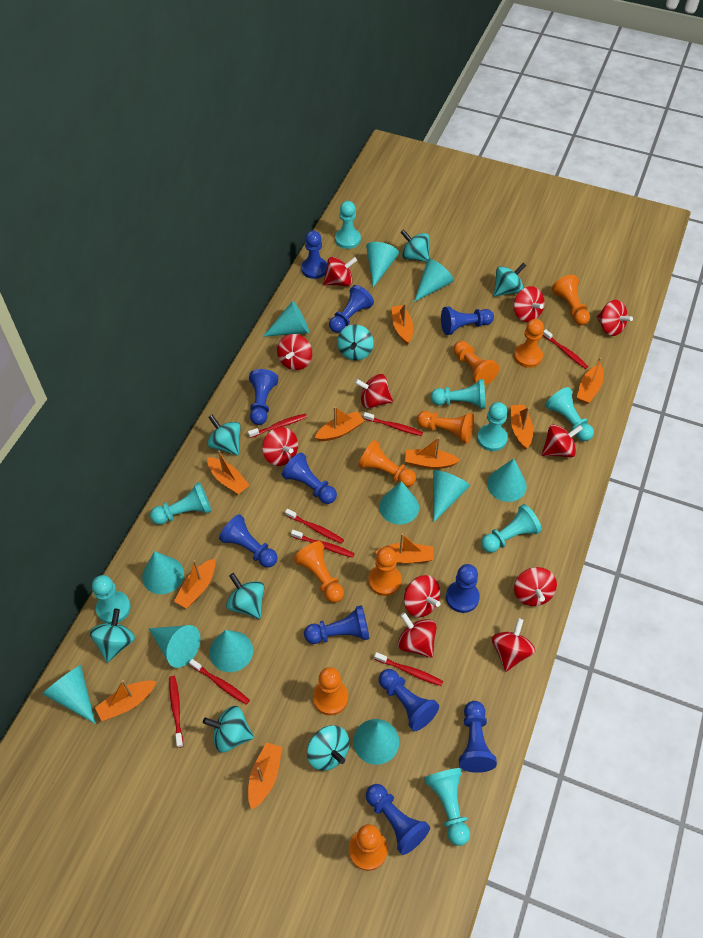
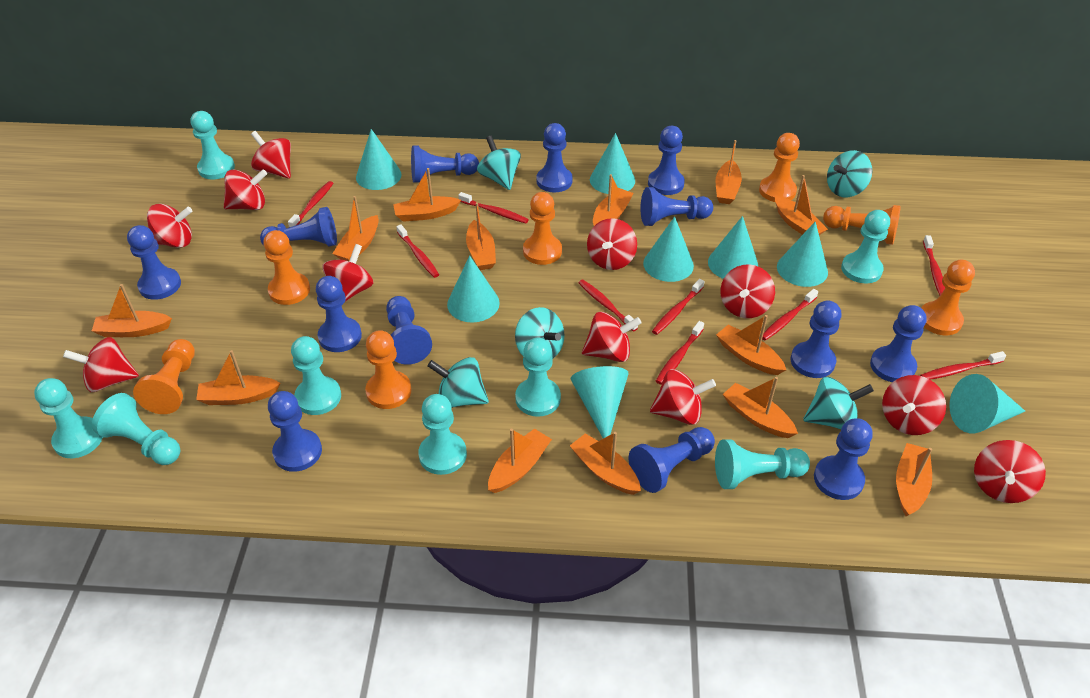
blue pawn: [219,514,278,567] [249,369,278,425] [282,452,337,504] [301,230,327,279] [304,605,369,644] [329,285,374,333] [366,784,430,855] [379,669,439,731] [441,307,494,335] [446,564,480,613] [459,701,497,773] = 11 -> [127,225,181,300] [260,207,337,246] [268,391,322,472] [316,276,362,352] [386,296,432,365] [411,146,479,183] [536,123,573,192] [629,427,715,493] [640,187,713,226] [648,126,685,195] [791,301,842,378] [814,418,873,500] [870,305,927,382] = 13
orange boat: [95,680,157,721] [174,559,215,609] [207,451,250,494] [248,742,283,810] [315,407,365,441] [375,533,434,564] [392,303,413,344] [405,437,460,469] [511,405,533,449] [577,357,603,404] = 10 -> [92,284,172,337] [196,350,281,405] [332,196,379,261] [393,168,461,222] [466,202,496,270] [488,428,552,493] [570,432,641,495] [593,174,634,226] [716,140,742,204] [716,315,786,375] [723,377,798,438] [775,175,828,235] [896,443,932,516] = 13
orange pawn: [294,541,344,603] [313,667,348,715] [349,824,388,871] [358,440,416,487] [368,547,401,596] [417,411,474,443] [453,341,499,386] [514,319,544,368] [552,275,590,325] = 9 -> [133,339,195,414] [263,230,310,305] [365,330,412,409] [523,192,562,265] [759,133,800,202] [823,205,901,245] [921,260,975,335] = 7
red toothbrush: [169,676,183,748] [189,659,250,705] [248,414,307,438] [285,509,344,544] [291,530,355,558] [363,412,423,436] [374,652,443,686] [543,329,588,369] = 8 -> [288,181,333,227] [396,224,439,278] [458,192,529,223] [578,280,638,331] [652,279,704,335] [656,321,704,384] [762,289,818,341] [920,351,1006,380] [923,235,945,295] = 9
turquoise cone: [43,665,96,724] [142,551,184,594] [149,625,201,668] [209,630,253,672] [263,301,309,337] [353,719,399,765] [366,242,399,287] [379,481,419,524] [414,258,454,302] [433,470,470,523] [487,458,527,502] = 11 -> [356,129,402,190] [447,256,500,323] [571,366,629,439] [590,133,635,194] [643,216,694,282] [708,216,759,279] [777,221,828,287] [949,374,1025,433] = 8
turquoise spinning top: [90,609,135,663] [203,706,254,753] [207,415,241,455] [226,573,264,619] [307,725,349,771] [337,325,374,360] [400,229,430,262] [494,263,526,297] = 8 -> [427,357,489,408] [477,136,521,190] [515,307,565,359] [803,377,874,429] [827,150,872,197] = 5

